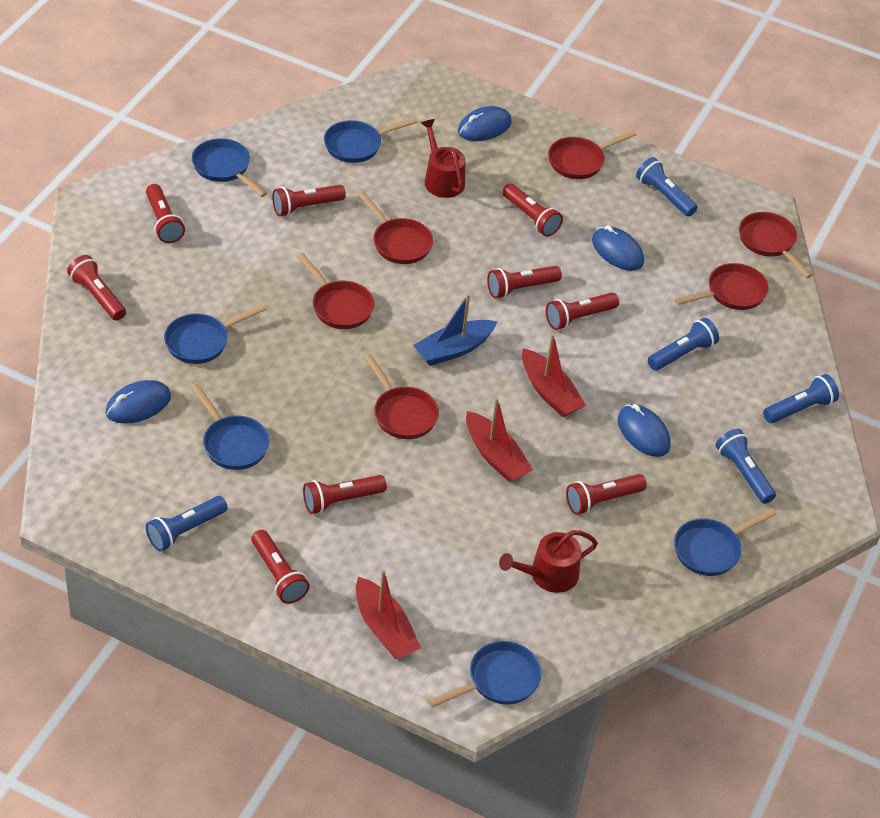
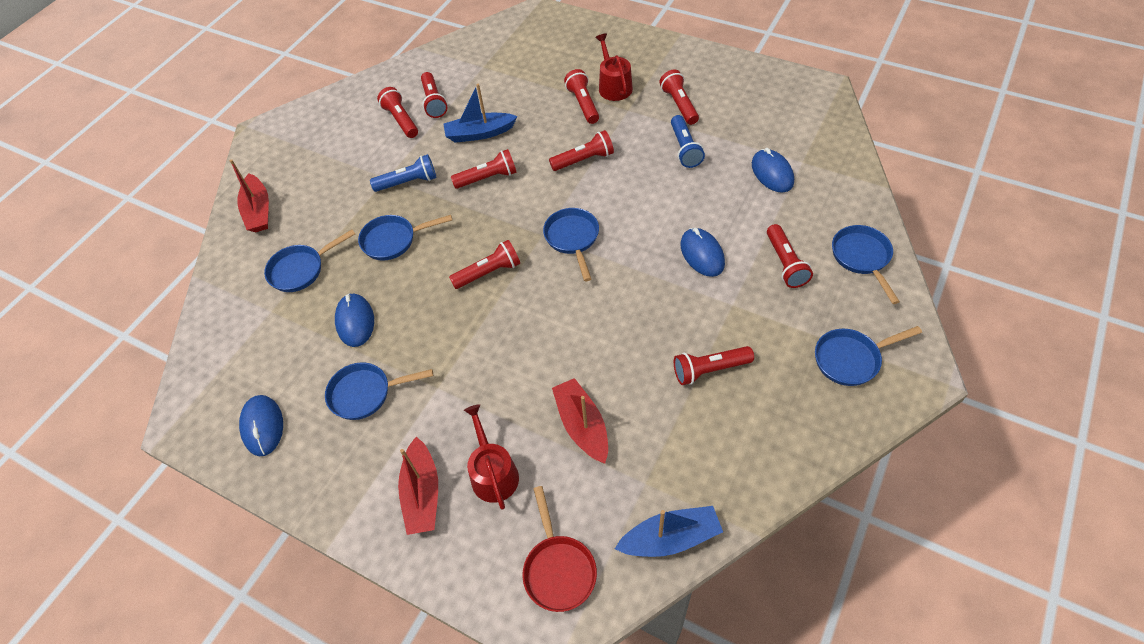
blue boat: [413,294,498,366] = 1 -> [444,84,518,143] [615,506,723,557] = 2
blue flashlight: [146,496,228,551] [636,157,697,217] [648,318,719,371] [716,429,776,504] [763,374,839,423] = 5 -> [370,154,436,192] [671,115,705,168] = 2
red pan: [297,253,374,329] [358,192,433,264] [364,354,439,439] [548,130,636,179] [675,263,769,310] [739,212,812,278] = 6 -> [522,486,597,612] = 1

